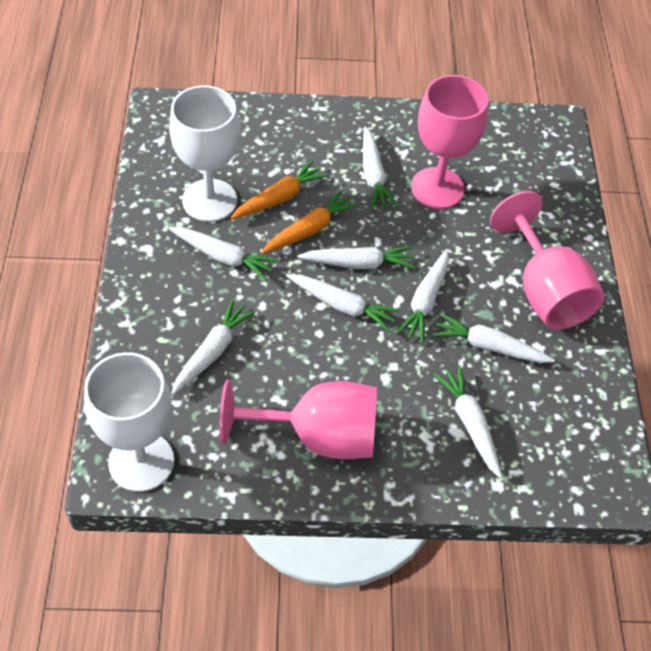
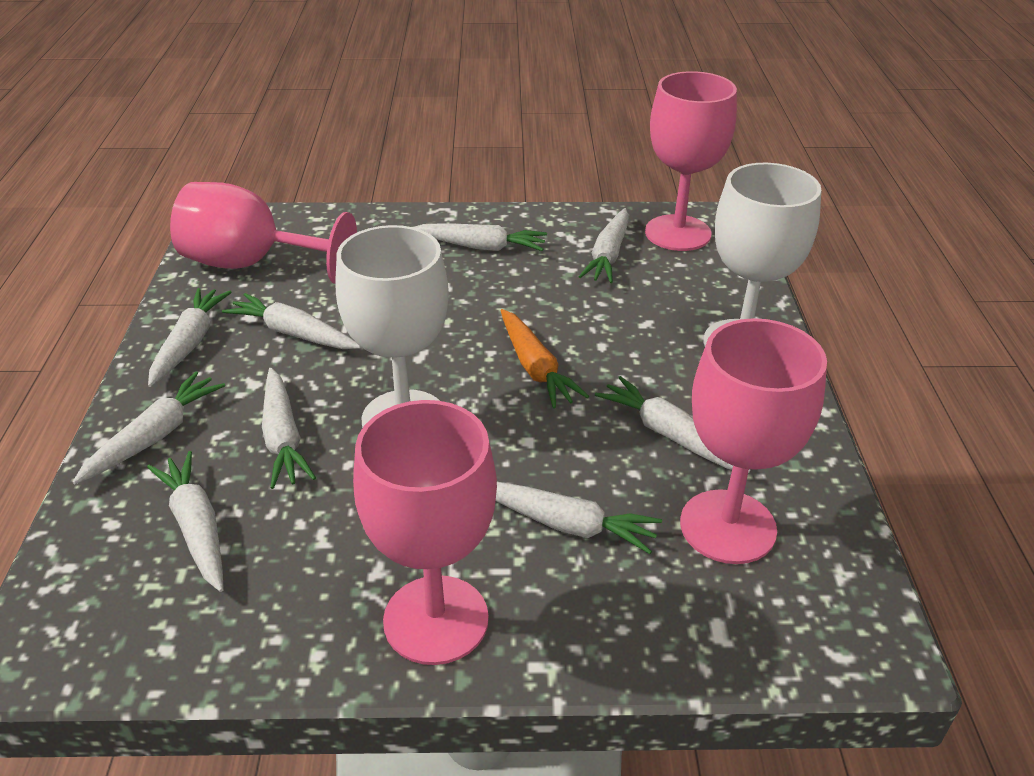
orange carrot: [230,160,328,219] [261,190,358,254] = 2 -> [500,309,589,408] = 1
pink goblet: [219,380,377,459] [411,75,488,209] [490,191,605,330] = 3 -> [170,182,357,284] [353,400,497,665] [645,71,737,251] [680,318,827,564] = 4
white carrot: [168,227,278,280] [171,299,256,395] [286,274,400,332] [298,246,415,269] [363,127,398,210] [396,249,449,343] [433,313,555,363] [433,365,502,478] = 8 -> [72,372,225,484] [147,451,224,592] [148,288,232,387] [222,293,361,349] [262,368,316,489] [414,223,547,251] [496,482,662,554] [579,208,629,283] [595,376,750,473] = 9

